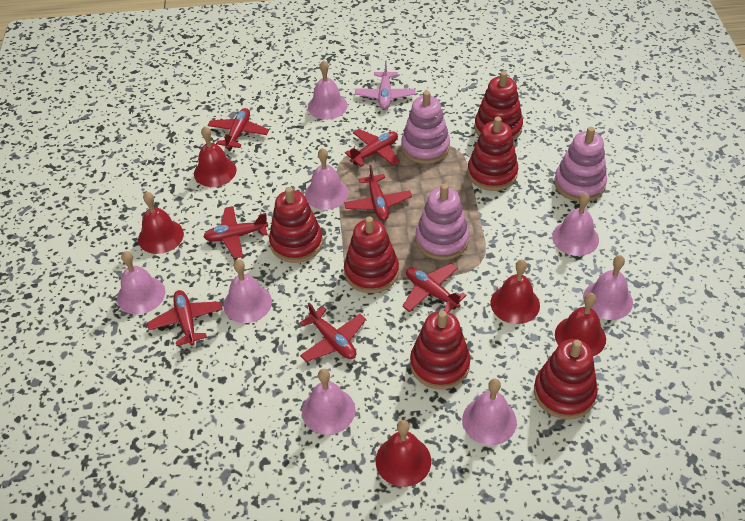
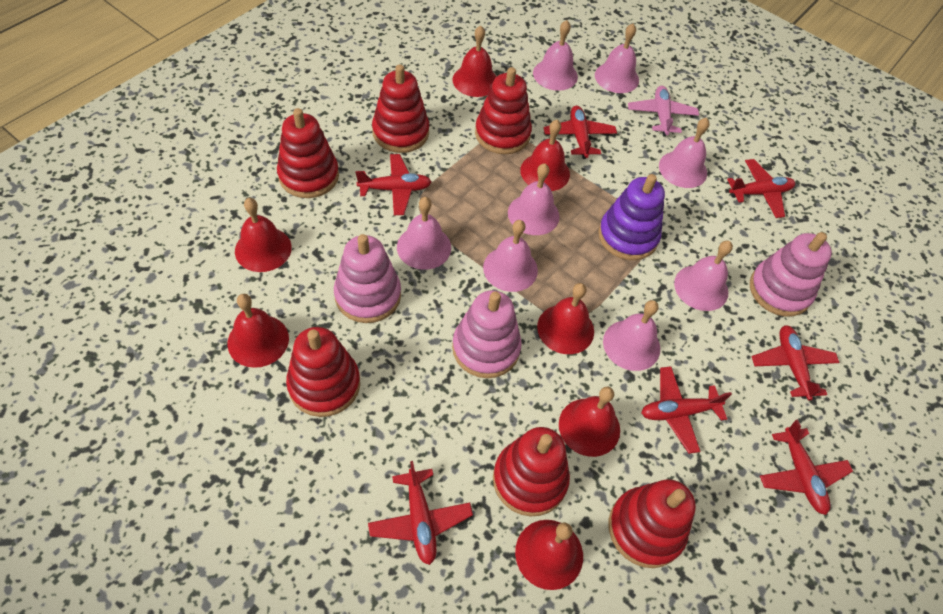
purple stacking toy: none = 0 -> [598,174,665,260] = 1
red bell: [138,192,184,254] [194,126,236,187] [376,420,431,487] [491,260,540,324] [555,293,606,356] = 5 -> [227,294,289,368] [235,198,292,272] [453,25,497,97] [515,520,583,590] [520,120,570,191] [537,283,594,354] [559,387,620,457] = 7

